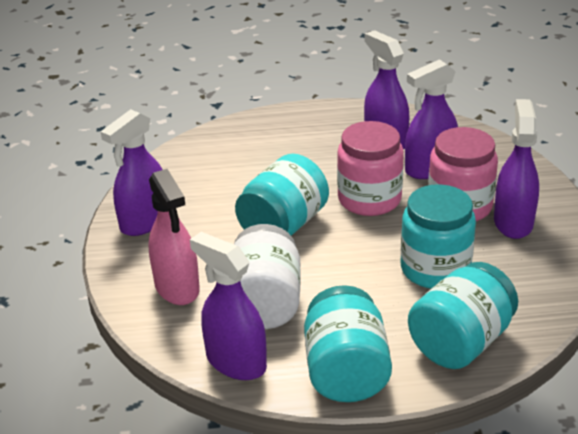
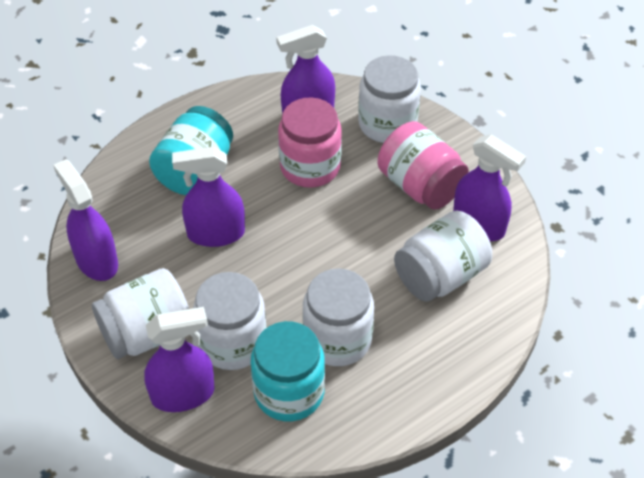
pink spray bottle: [148,169,200,305] = 1 -> none = 0
turquoise jar: [235,154,329,236] [304,285,392,402] [401,184,476,289] [408,262,518,369] = 4 -> [149,106,233,195] [251,321,325,421] = 2
white jar: [234,224,301,329] = 1 -> [92,268,189,359] [193,272,266,370] [303,268,374,366] [358,55,421,143] [394,210,492,302] = 5

